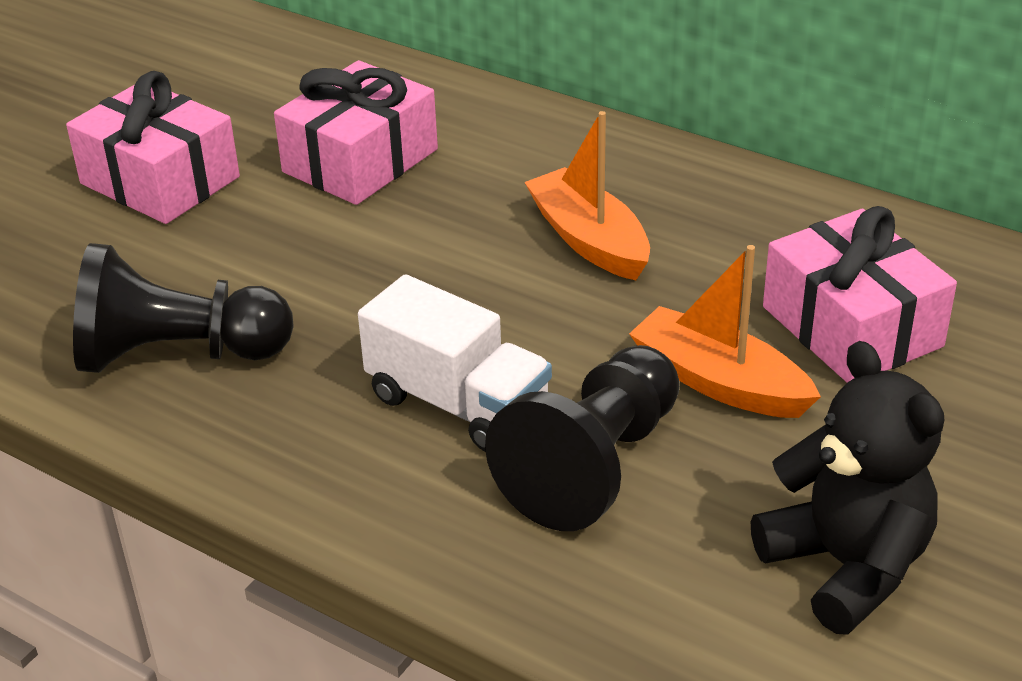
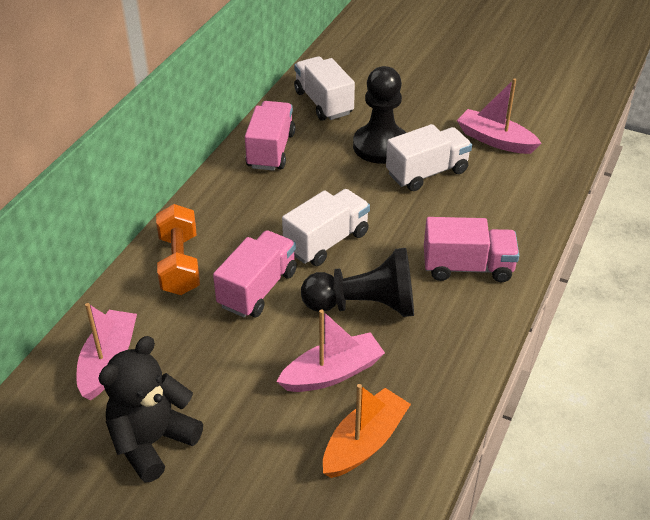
orange boat: [524,111,650,280] [629,245,821,418] = 2 -> [323,384,411,478] = 1
orange dumbbell: none = 0 -> [156,204,200,295] = 1
pink boat: none = 0 -> [77,303,137,400] [276,310,385,392] [457,78,542,154] = 3
pink gift: [66,71,240,224] [274,60,438,205] [763,206,957,383] = 3 -> none = 0
pink truck: none = 0 -> [213,230,297,318] [245,101,295,171] [424,217,519,282] = 3
white truck: [358,274,552,452] = 1 -> [282,189,370,266] [294,56,355,121] [386,124,472,191] = 3

